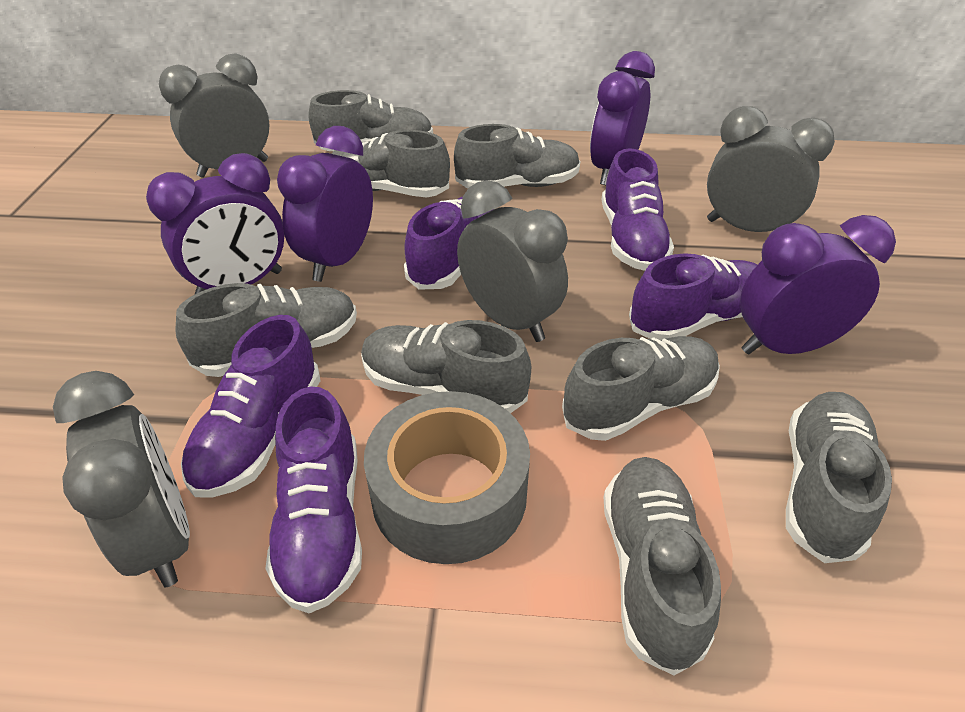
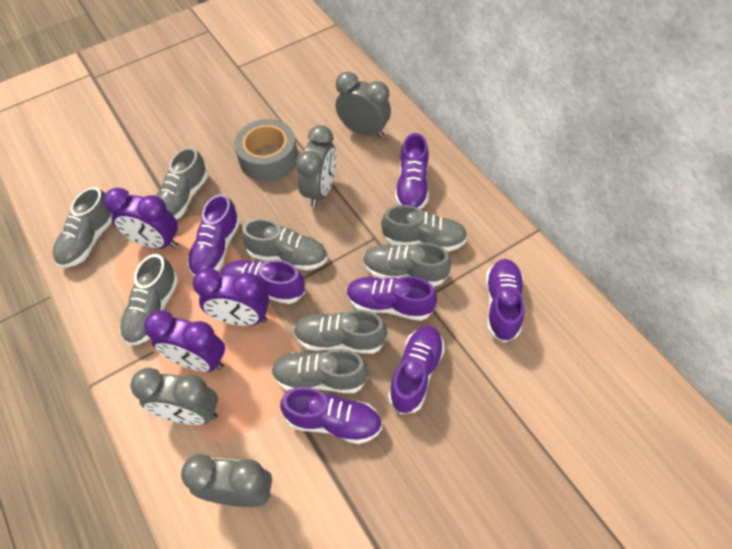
purple clock: [146,153,284,294] [277,126,373,282] [590,51,655,185] [740,215,896,355] = 4 -> [104,188,178,249] [144,310,225,372] [193,268,269,326] = 3
purple shoe: [181,315,321,498] [265,386,362,613] [404,197,494,290] [601,148,674,271] [629,253,758,340] = 5 -> [187,194,240,276] [221,260,305,304] [280,387,382,444] [346,276,437,321] [388,326,445,414] [395,133,429,209] [486,259,524,342] = 7

